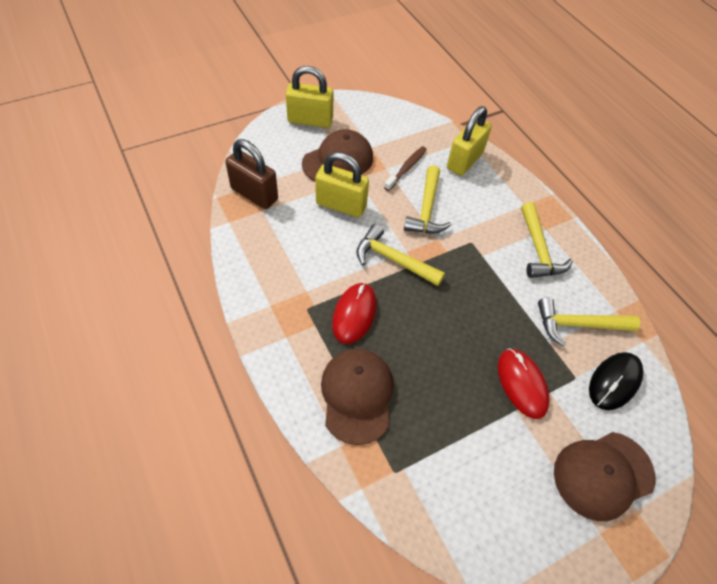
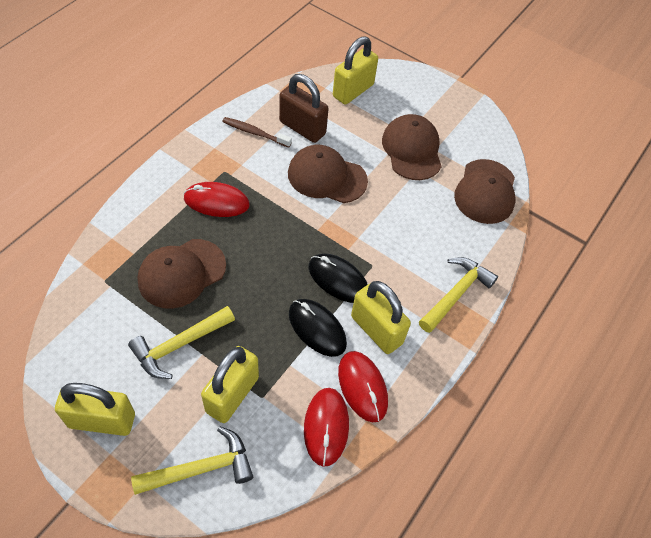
black mouse: [589,352,643,410] = 1 -> [289,299,347,357] [308,254,368,303] = 2
brown cap: [302,129,373,181] [321,349,394,445] [554,432,655,521] = 3 -> [138,239,226,309] [288,145,368,203] [382,114,442,180] [454,159,515,224] = 4
red mouse: [332,283,377,344] [498,349,550,419] = 2 -> [184,182,250,217] [304,388,349,467] [338,351,388,422] = 3
yellow hammer: [356,224,445,286] [404,165,452,233] [521,202,573,278] [538,298,640,346] = 4 -> [128,306,235,379] [131,427,253,495] [419,257,498,333] = 3
yellow padlock: [286,66,334,128] [315,152,369,217] [447,106,492,176] = 3 -> [55,383,135,436] [201,346,259,423] [333,36,378,105] [351,281,411,354] = 4

